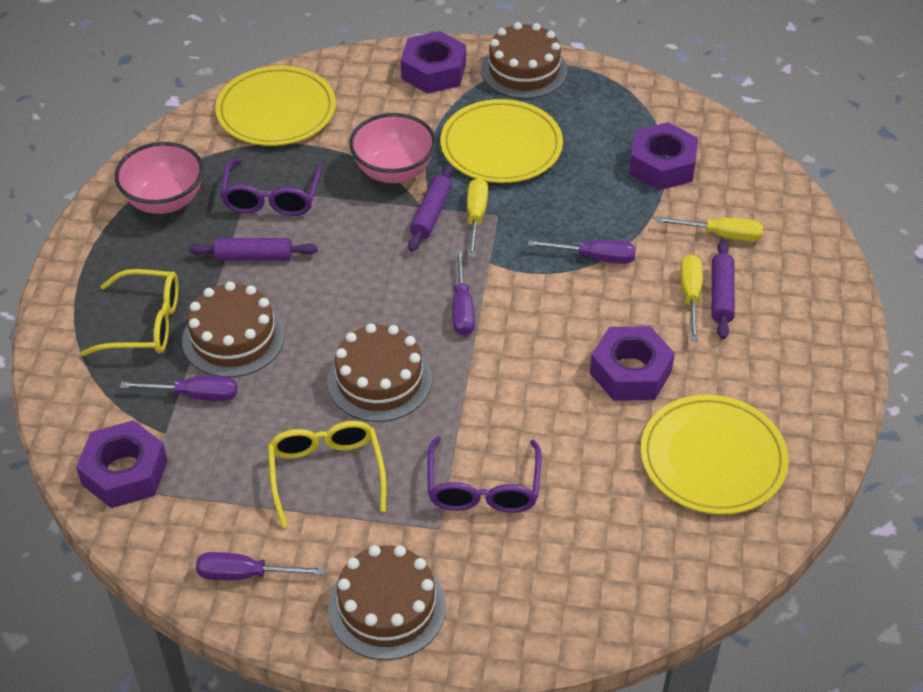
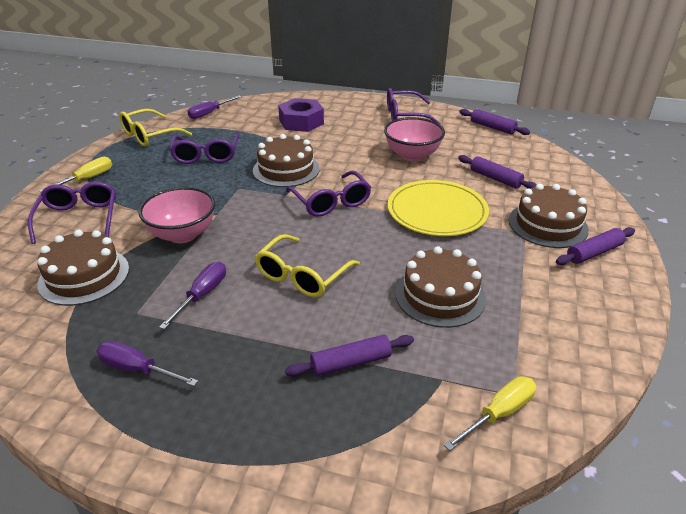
purple glasses: [220,159,322,216] [428,436,541,513] = 2 -> [28,181,116,244] [170,133,239,164] [286,171,371,217] [387,88,441,124] = 4
purple nut: [76,420,168,508] [401,31,466,94] [590,326,675,401] [629,122,698,190] = 4 -> [278,98,324,132] = 1
purple rolling pin: [188,238,318,260] [408,164,453,252] [712,239,735,339] = 3 -> [285,335,414,377] [458,155,537,189] [459,109,531,135] [556,227,635,265] = 4
purple screwdriver: [120,376,237,401] [196,552,325,580] [452,250,475,336] [528,240,636,264] = 4 -> [97,341,198,386] [159,262,226,330] [187,95,242,119] = 3
yellow plate: [215,66,336,146] [440,99,563,183] [640,395,788,514] = 3 -> [388,180,489,236] = 1
yellow screwdriver: [467,178,488,257] [656,217,763,241] [680,254,702,341] = 3 -> [39,157,112,192] [444,376,536,451] = 2

